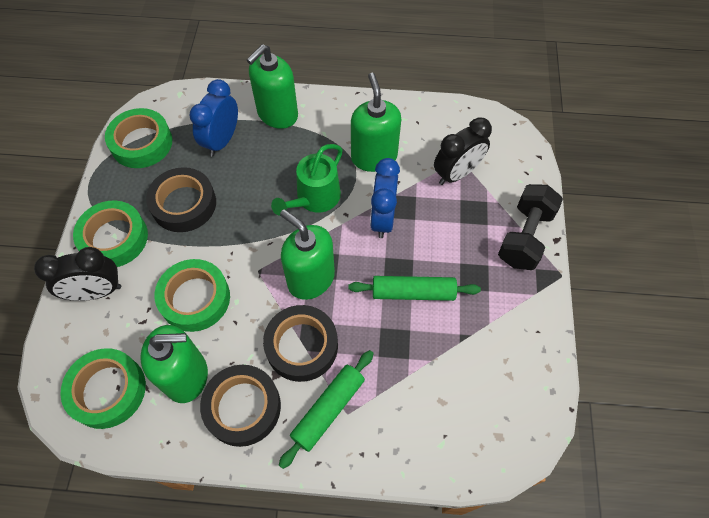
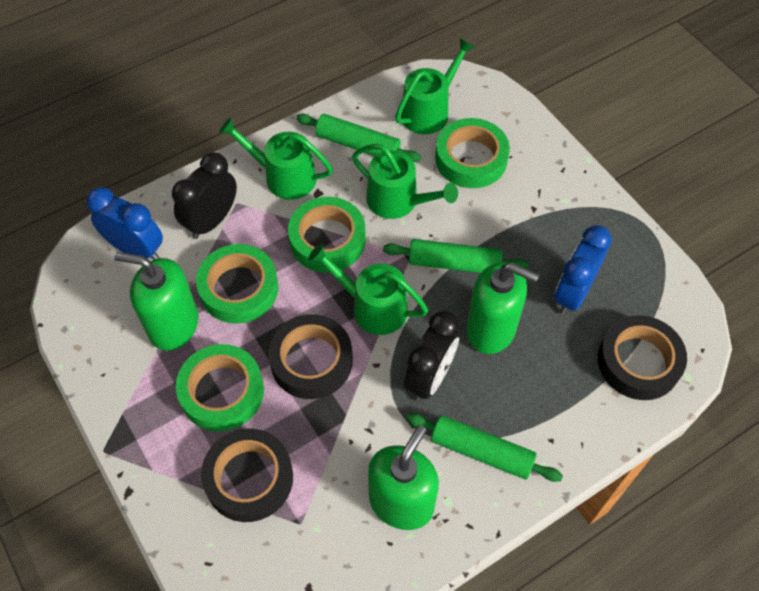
black dumbbell: [498,184,563,270] = 1 -> none = 0
green rolling pin: [279,350,374,469] [349,276,481,301] = 2 -> [296,114,421,162] [383,239,529,273] [407,413,563,482] = 3
green soap dispenser: [140,325,208,403] [247,44,298,129] [280,209,335,300] [351,73,401,172] = 4 -> [114,252,199,351] [368,425,439,530] [466,262,539,354] = 3
green watering can: [271,144,343,216] = 1 -> [219,118,333,200] [308,244,428,335] [352,144,458,219] [395,38,475,134] = 4

